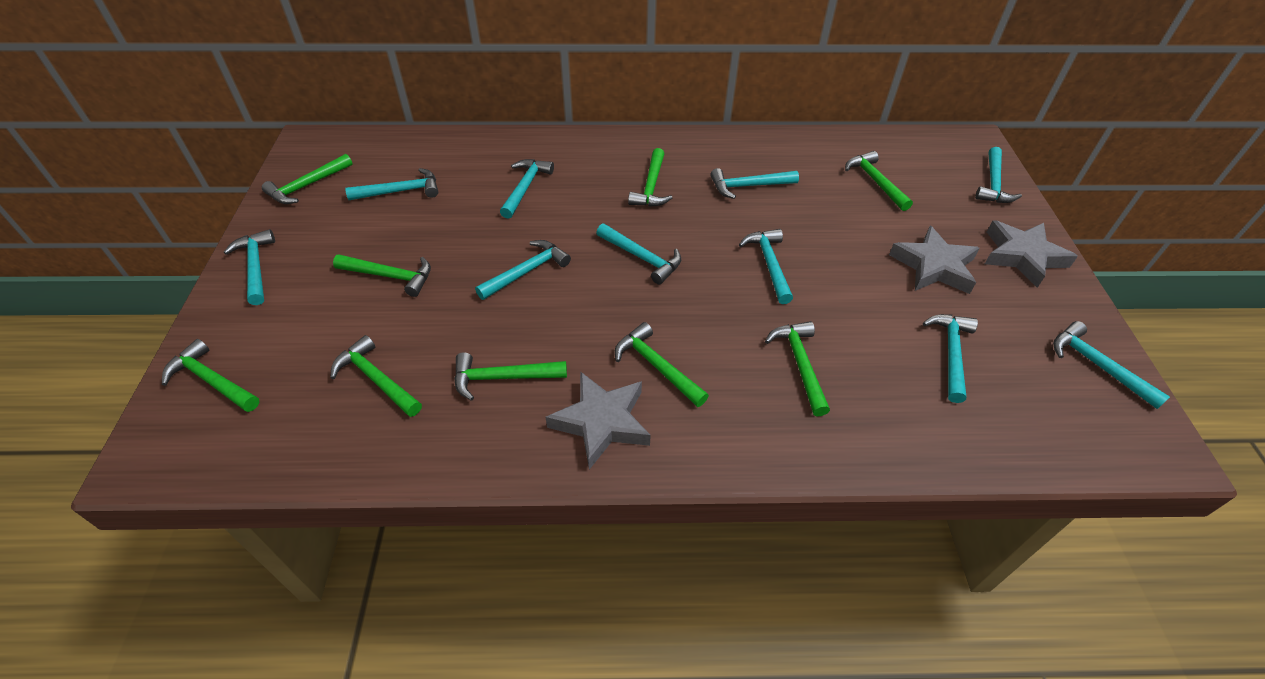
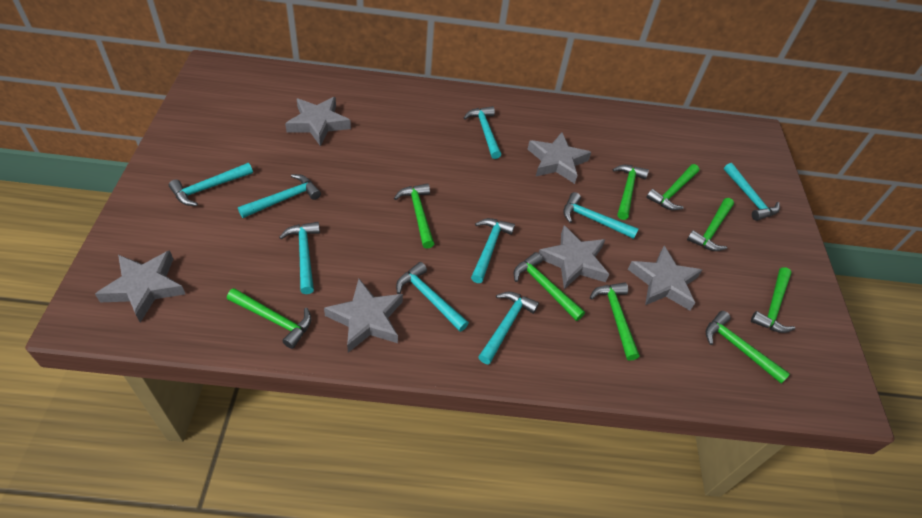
grey star: [546,371,651,470] [889,226,980,294] [985,221,1078,288] = 3 -> [95,250,185,322] [285,97,351,146] [324,279,403,353] [528,132,591,184] [539,225,609,289] [628,246,702,310] = 6
turquoise hammer: [224,229,275,305] [345,168,438,200] [475,240,571,300] [500,159,554,219] [596,224,681,284] [710,168,799,199] [739,229,793,304] [923,314,978,403] [975,147,1022,203] [1053,321,1170,409] = 10 -> [169,163,253,206] [238,174,321,218] [279,222,320,294] [396,262,469,332] [464,106,501,159] [471,218,515,283] [478,292,539,364] [563,192,639,239] [724,163,780,221] = 9

